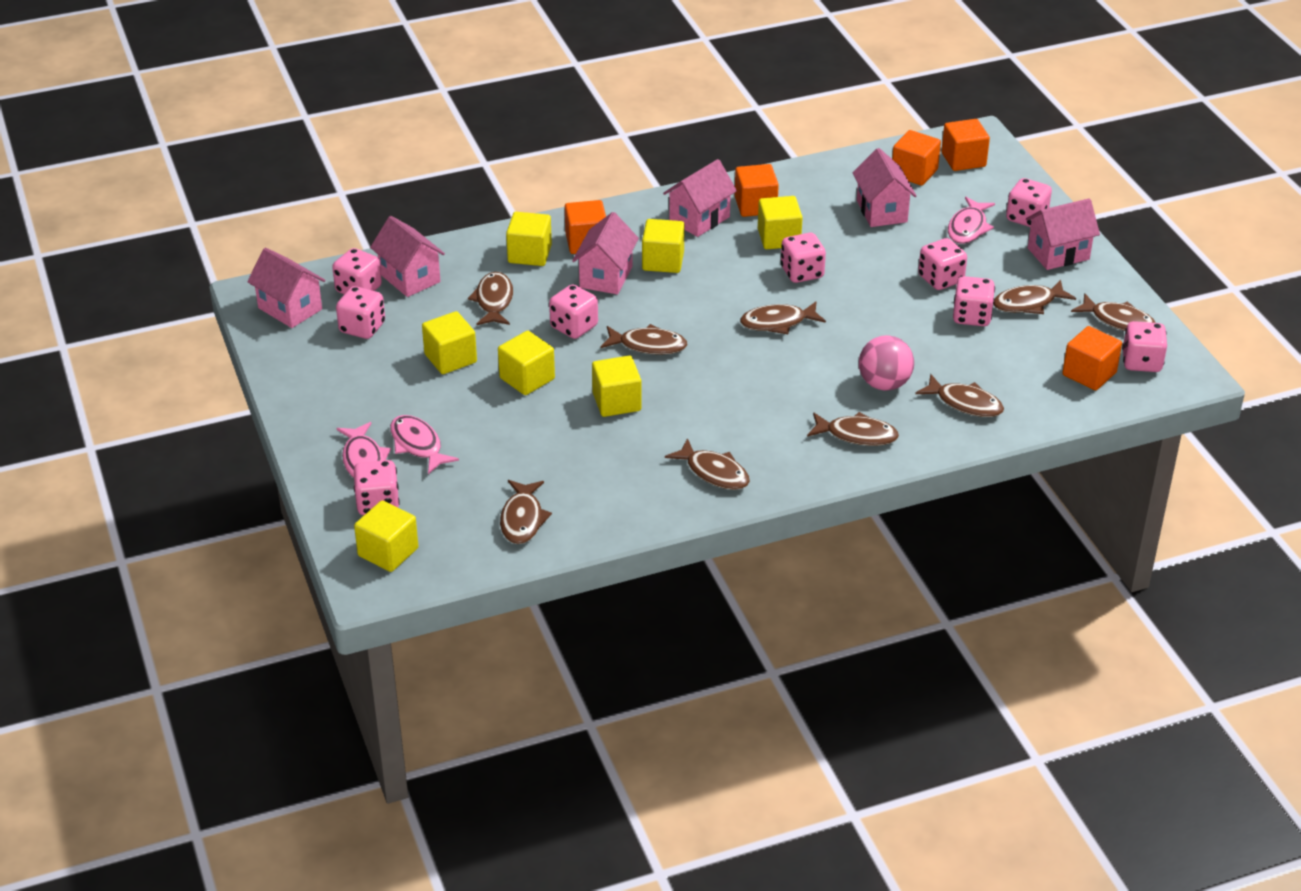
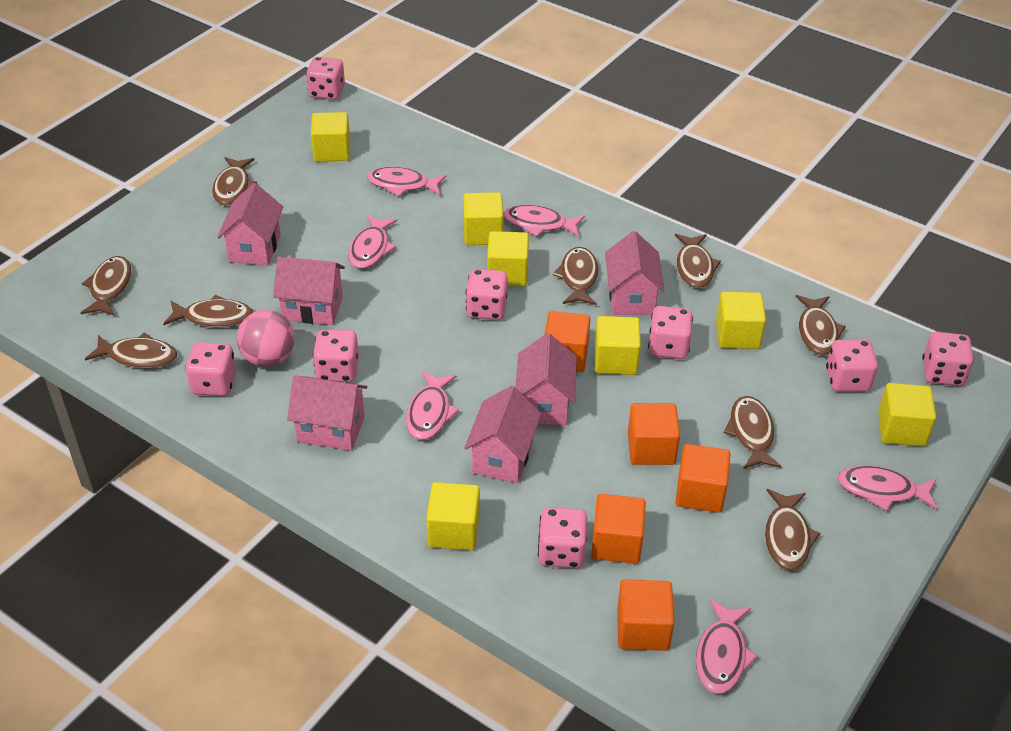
pink dice: [332,248,382,294] [336,286,385,339] [354,460,400,515] [549,284,598,339] [781,233,826,283] [918,238,967,290] [953,276,995,326] [1006,178,1052,227] [1122,321,1167,372] = 9 -> [185,342,236,396] [306,57,345,100] [313,330,359,382] [466,269,508,320] [538,507,587,568] [648,306,693,359] [826,340,878,392] [922,332,974,386] = 8
pink fish: [336,422,391,478] [390,415,459,474] [948,197,995,244] = 3 -> [348,215,397,269] [367,167,446,196] [406,371,459,440] [504,205,585,237] [696,599,758,694] [838,465,938,511] = 6

